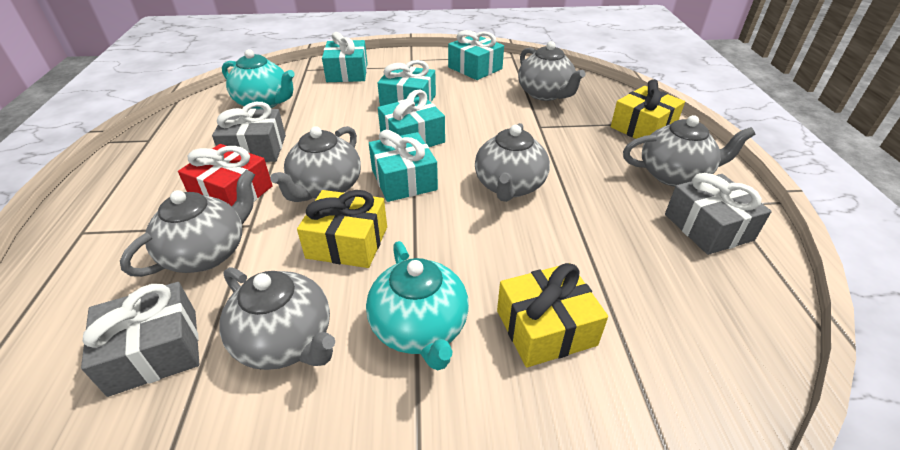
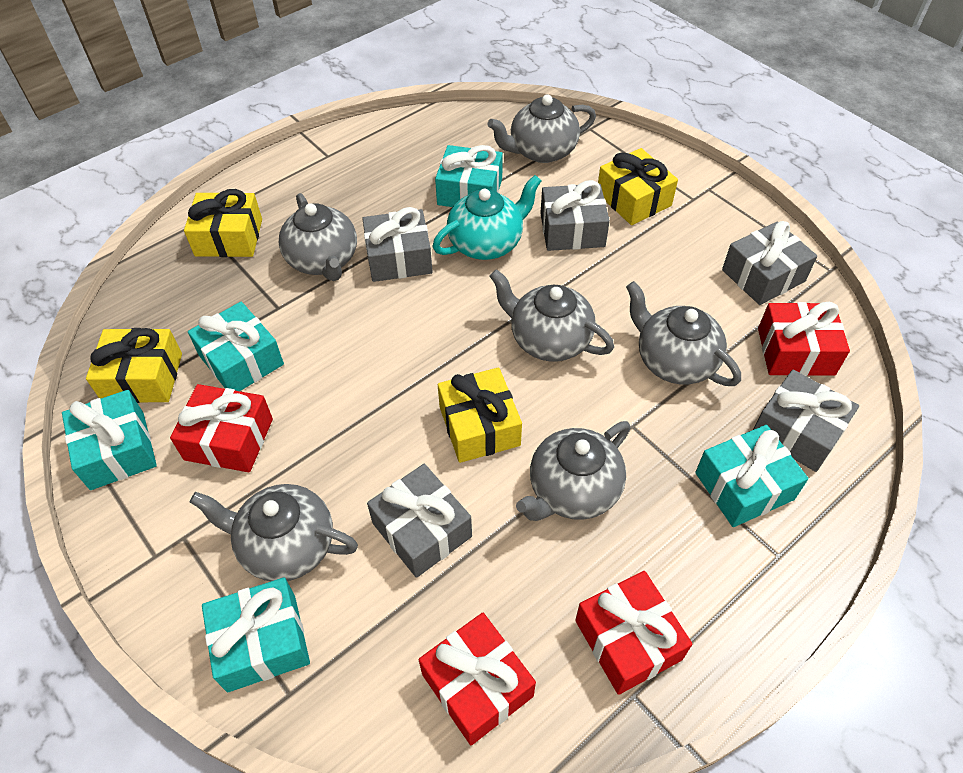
grey gift: [81,282,199,397] [212,102,286,162] [665,173,772,255] = 3 -> [362,207,433,282] [367,464,472,578] [540,180,610,251] [722,221,817,305] [753,370,859,472] = 5
red gift: [178,144,273,206] = 1 -> [170,384,273,472] [418,612,536,745] [575,571,692,695] [758,302,850,376] = 4
turquoise teapot: [222,49,295,109] [366,241,469,370] = 2 -> [433,175,541,260] = 1
yellow gift: [297,190,387,268] [497,263,608,367] [611,79,685,139] = 3 -> [86,328,182,403] [184,189,262,257] [438,367,522,463] [598,148,678,225] = 4

